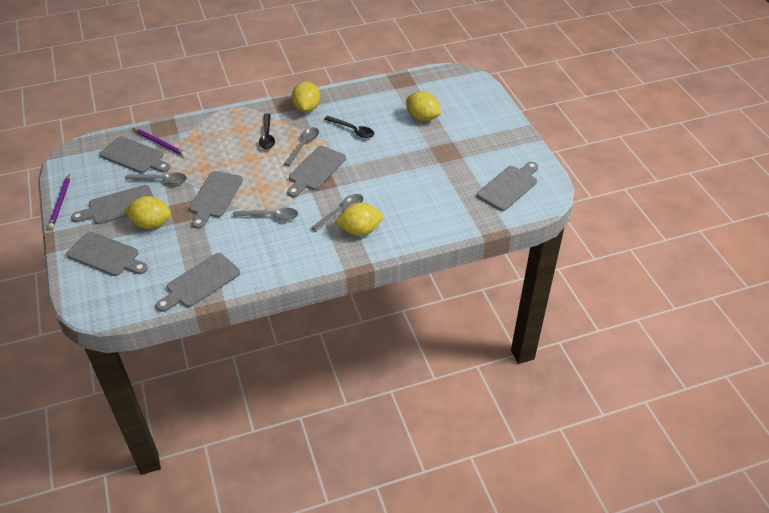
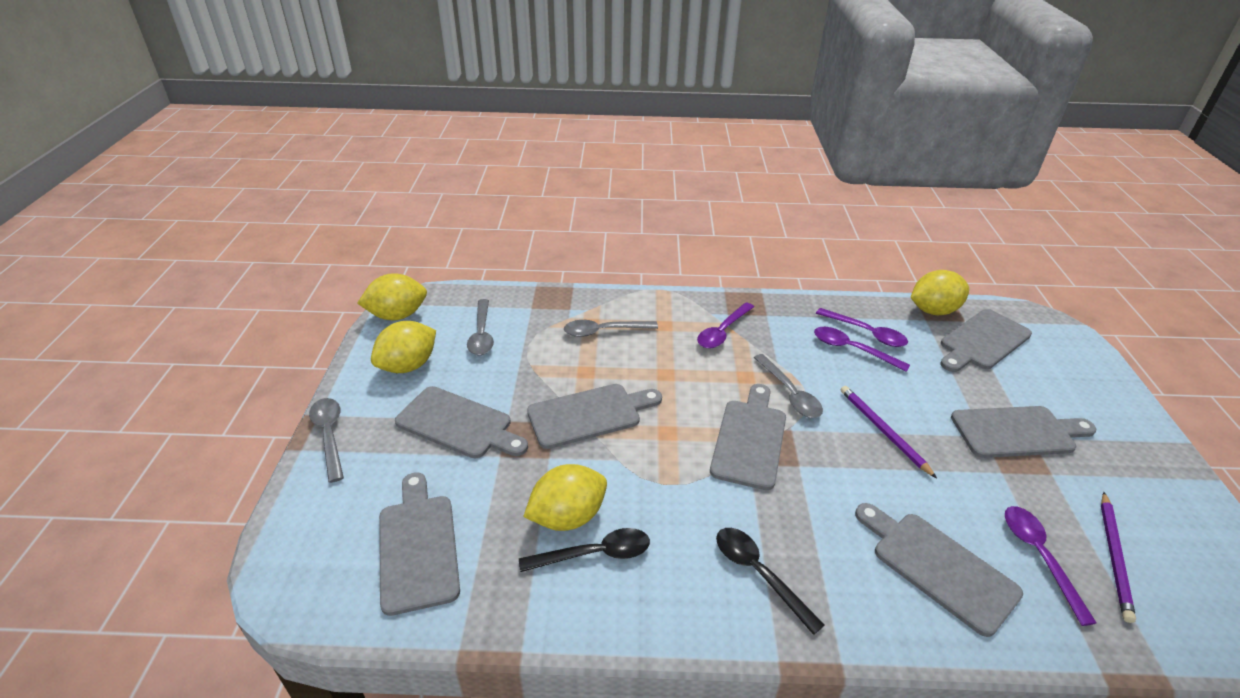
purple spoon: none = 0 -> [697,303,754,348] [814,327,910,372] [816,308,908,347] [1005,506,1097,626] = 4

